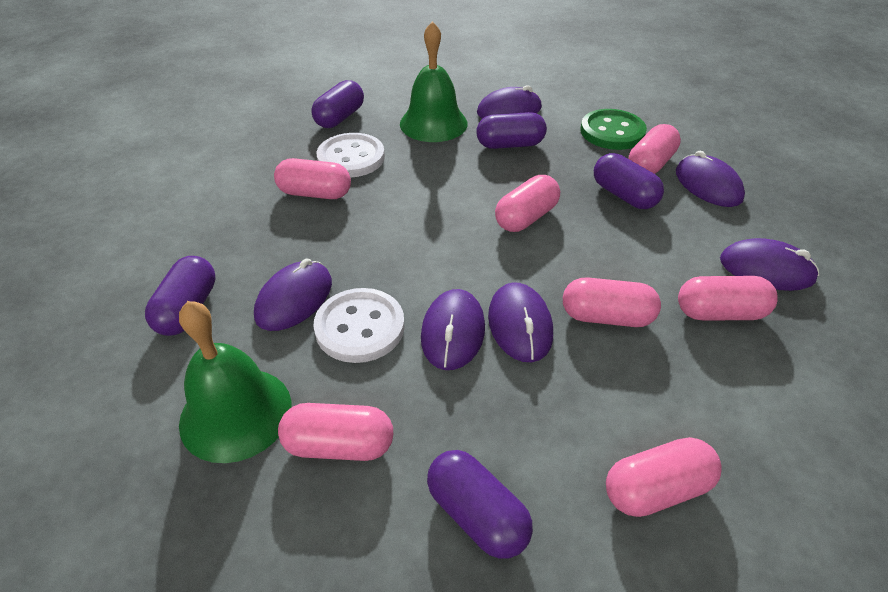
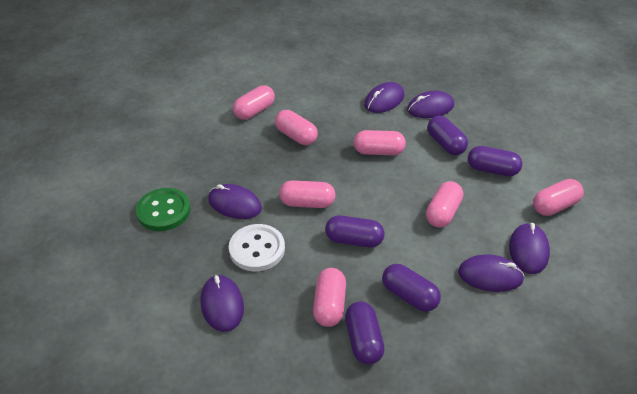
green bell: [179,301,292,463] [400,21,468,142] = 2 -> none = 0
white button: [313,288,405,363] [316,133,385,178] = 2 -> [229,224,285,271] = 1

